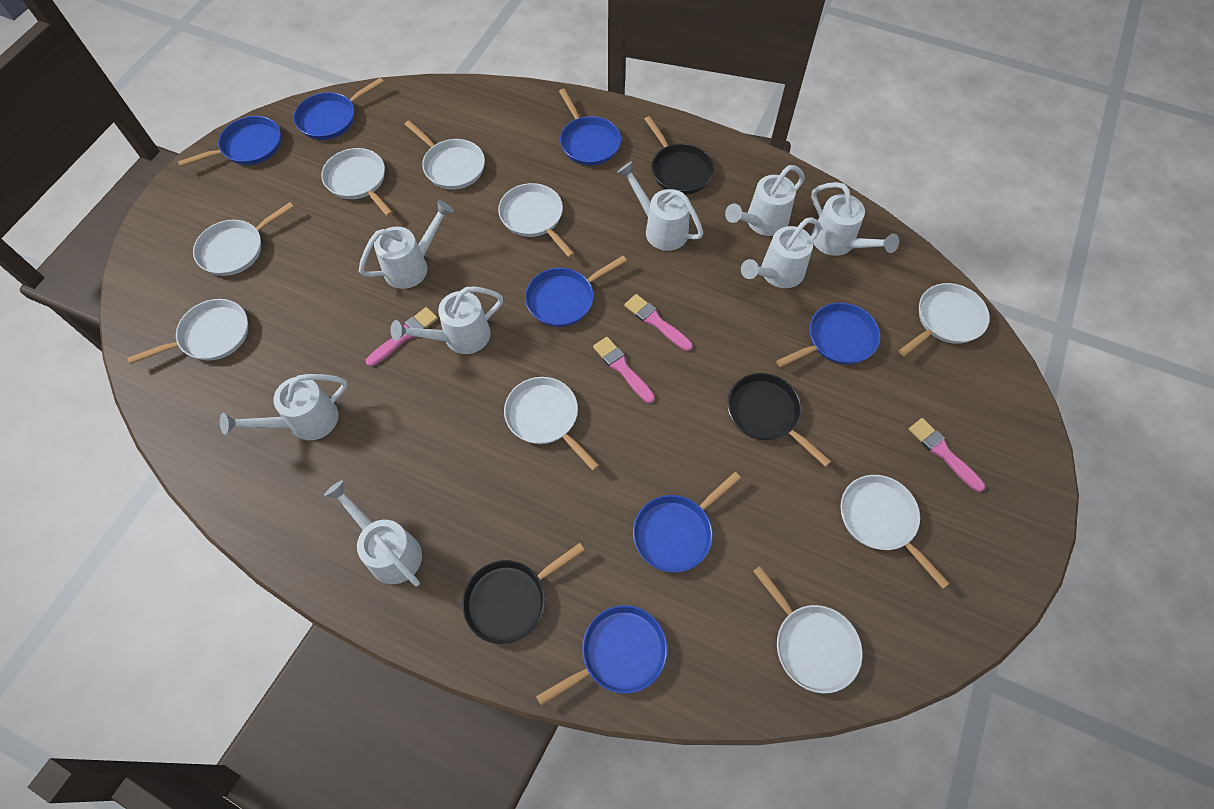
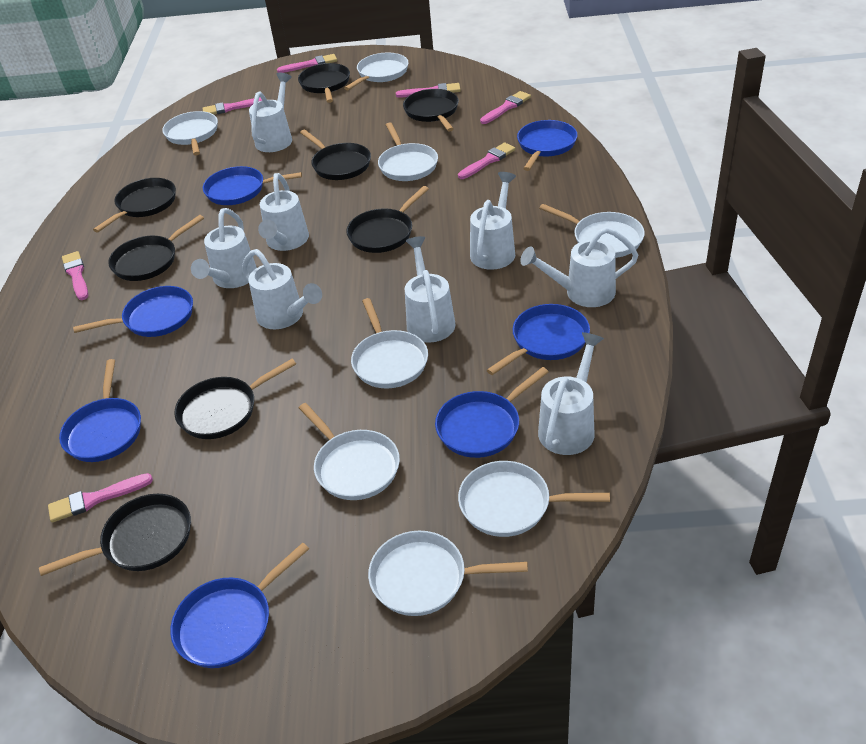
black pan: [462,543,585,644] [644,116,714,195] [727,373,831,467] = 3 -> [39,494,191,576] [93,178,176,233] [108,215,204,281] [174,359,296,439] [298,63,350,103] [300,130,371,180] [346,186,429,253] [403,89,459,131] = 8
pink brush: [366,307,438,367] [593,337,655,403] [624,294,693,351] [908,418,985,492] = 4 -> [48,473,153,523] [62,251,88,300] [202,97,262,114] [277,54,337,73] [396,83,461,97] [458,142,516,179] [480,91,531,124] = 7
white pan: [127,299,248,364] [193,202,294,276] [321,148,393,216] [404,120,485,190] [498,183,575,258] [504,377,599,471] [753,566,862,693] [841,475,950,589] [899,283,990,356] = 9 -> [162,111,218,155] [299,403,400,500] [344,53,408,90] [351,298,428,388] [368,531,528,616] [378,122,438,181] [458,461,610,537] [539,204,645,258] = 8

